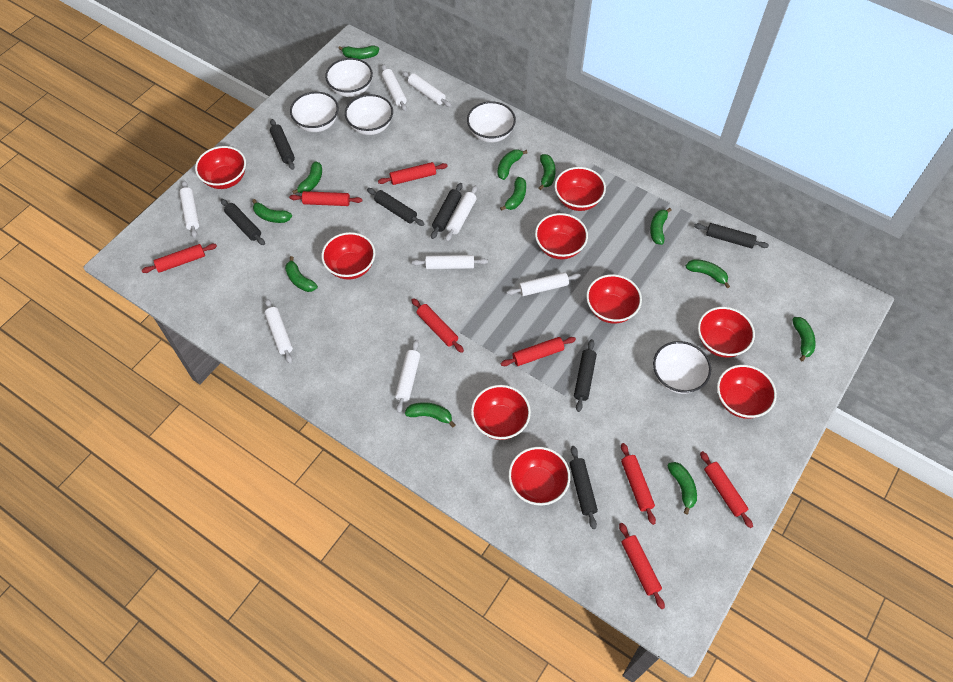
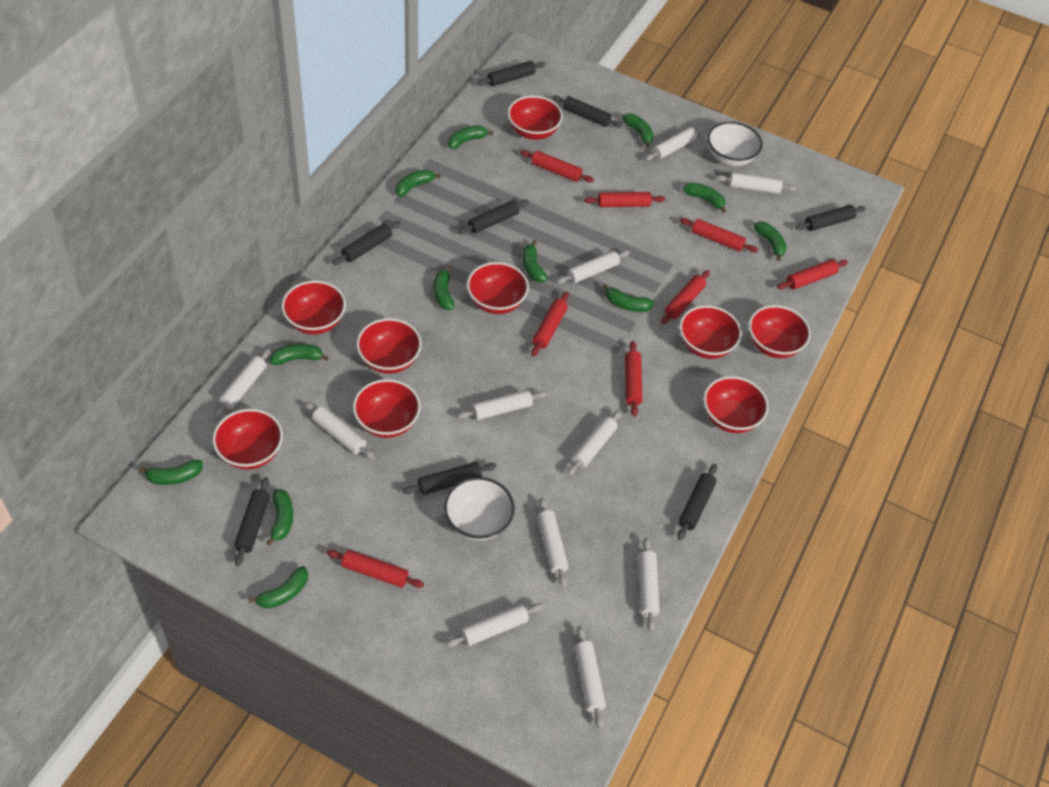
black rolling pin: [221,199,265,245] [270,119,295,170] [367,188,425,226] [431,183,462,239] [569,446,598,529] [574,339,597,412] [694,223,769,249] = 7 -> [234,477,270,566] [332,221,401,265] [402,462,497,495] [458,200,529,234] [477,61,545,86] [552,95,622,128] [677,464,717,540] [795,205,866,231] = 8
white bowl: [290,92,339,132] [325,58,373,97] [345,94,393,135] [467,101,516,143] [653,341,711,394] = 5 -> [444,477,515,541] [707,122,762,166] = 2
white rolling pin: [179,180,199,238] [265,299,293,364] [381,64,407,111] [395,340,420,413] [402,71,452,107] [412,255,488,269] [445,185,477,242] [506,272,581,296] = 8 -> [214,349,271,417] [304,402,375,460] [446,603,543,647] [457,390,547,420] [537,498,569,587] [557,250,630,284] [567,410,621,476] [574,626,606,729] [638,537,660,632] [645,126,704,161] [716,173,796,194] = 11

